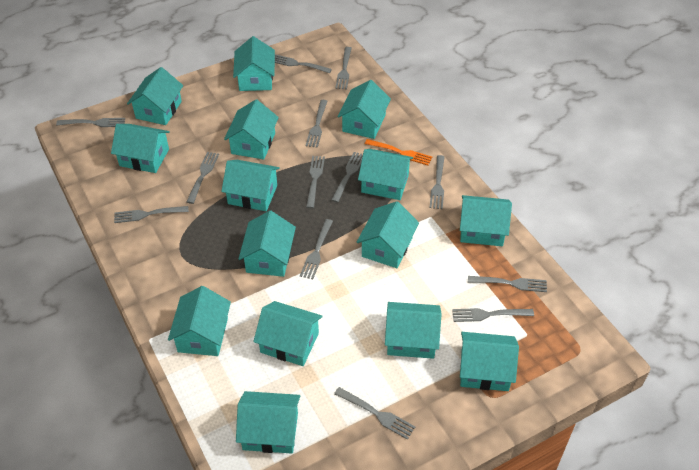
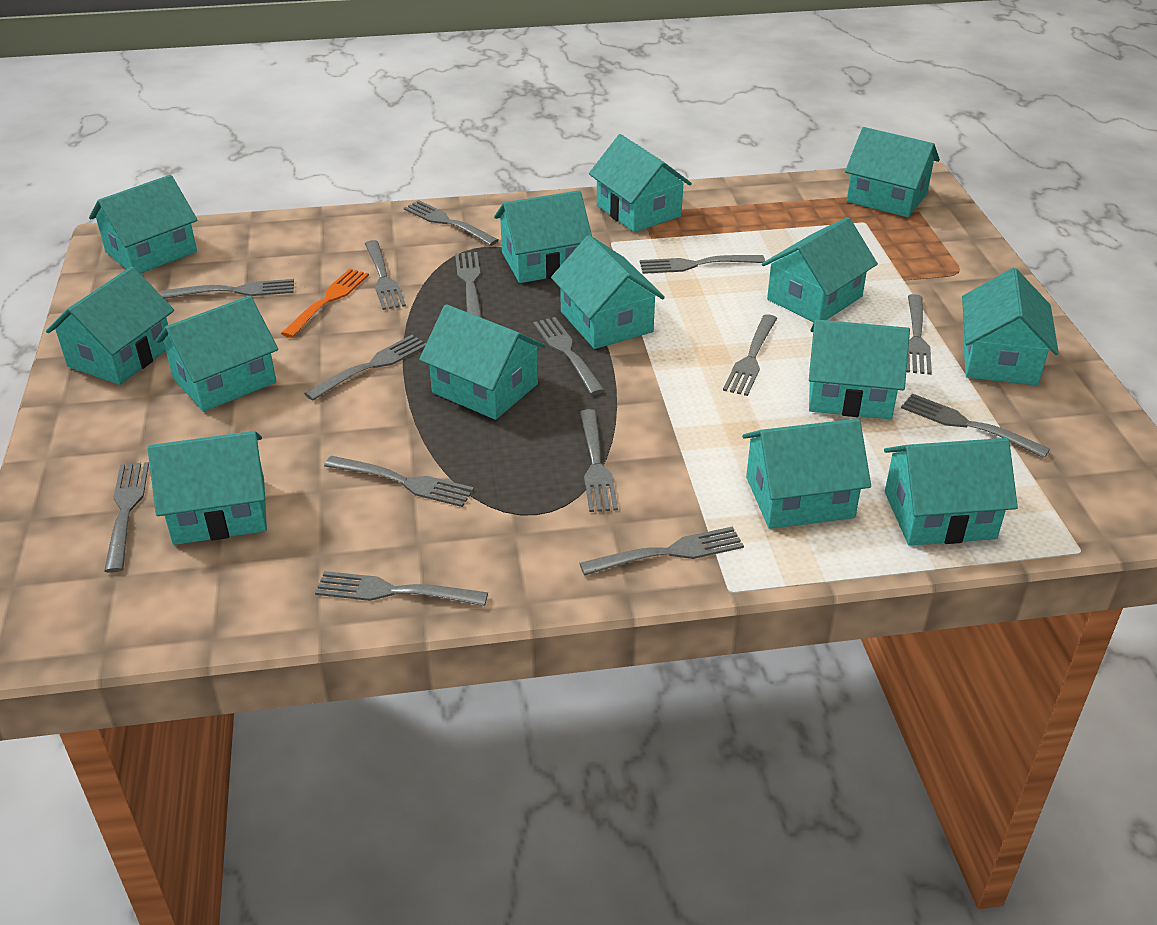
grey fork: [56,118,125,127] [114,206,189,223] [186,152,219,204] [275,54,332,73] [300,219,333,279] [306,100,328,148] [306,156,325,208] [331,152,362,203] [334,387,415,440] [335,47,352,90] [429,155,445,209] [452,308,534,322] [468,276,547,292] = 13 -> [104,462,149,573] [162,279,294,299] [304,335,426,401] [315,571,488,606] [324,456,474,507] [365,240,406,310] [404,200,499,246] [455,252,482,318] [533,317,605,395] [579,526,744,576] [580,409,618,512] [640,255,765,274] [723,314,777,396] [901,394,1050,458] [906,294,932,375] = 15
turquoise house: [111,124,170,173] [127,67,183,125] [168,286,231,356] [221,160,280,211] [224,100,279,159] [233,36,275,91] [236,391,300,454] [238,211,296,277] [253,301,323,366] [338,80,391,139] [357,201,419,268] [358,149,413,200] [385,302,441,359] [460,195,512,246] [460,332,519,391] = 15 -> [46,266,174,385] [89,175,197,274] [148,431,267,545] [156,296,278,412] [419,304,546,420] [494,190,592,283] [551,235,665,349] [589,134,692,232] [742,418,871,529] [762,217,878,322] [809,320,910,419] [845,127,940,217] [884,438,1018,546] [962,268,1059,385] = 14

